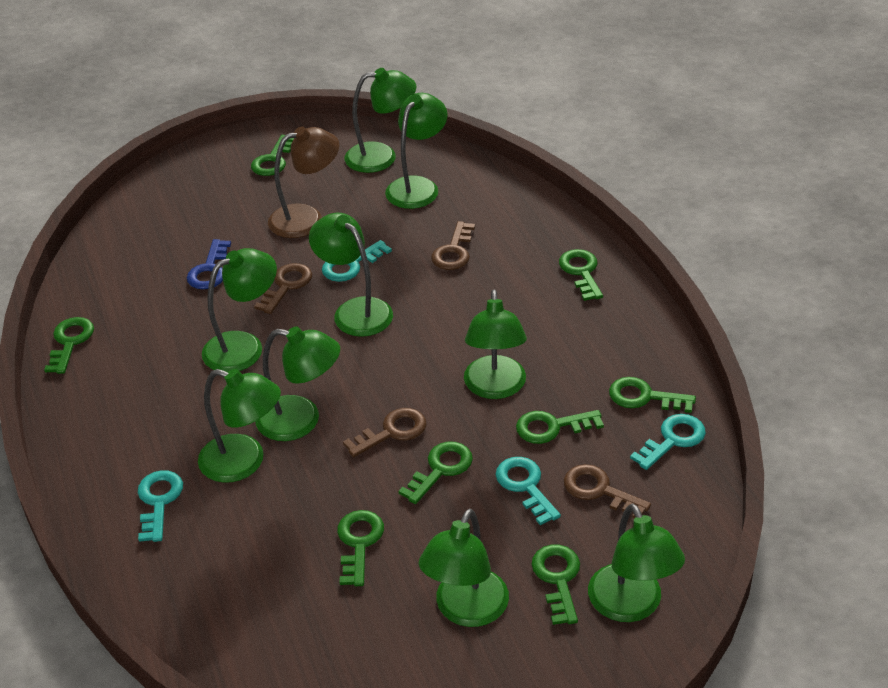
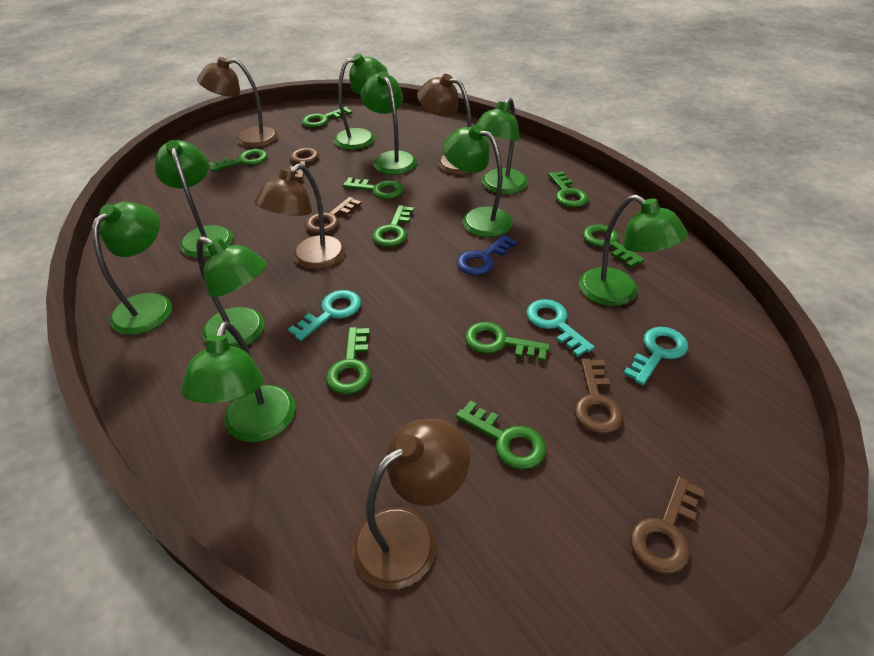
brown lamp: [268,126,339,238] = 1 -> [197,57,278,147] [255,164,346,269] [352,418,470,589] [417,74,472,175] = 4
green key: [44,317,94,374] [251,135,294,176] [337,510,384,586] [398,442,473,504] [516,410,604,444] [531,544,580,625] [559,249,603,301] [609,377,696,413] = 8 -> [208,149,268,172] [302,107,352,128] [326,327,371,394] [342,177,404,199] [372,205,414,247] [456,400,546,470] [465,322,550,361] [548,171,589,207] [583,224,644,268] = 9
turquoise key: [138,470,183,542] [322,240,392,282] [496,457,561,525] [630,414,706,470] = 4 -> [288,290,361,341] [527,299,595,357] [623,327,688,385] = 3

